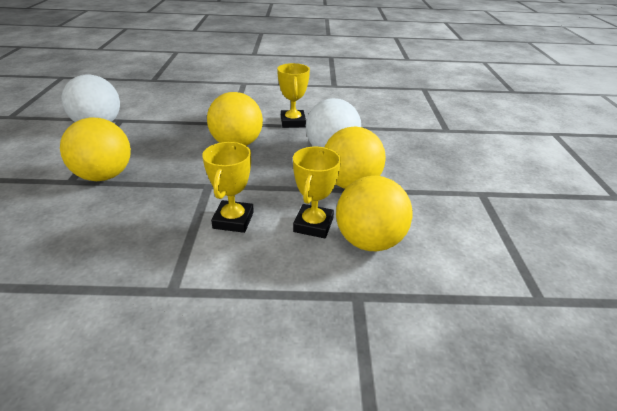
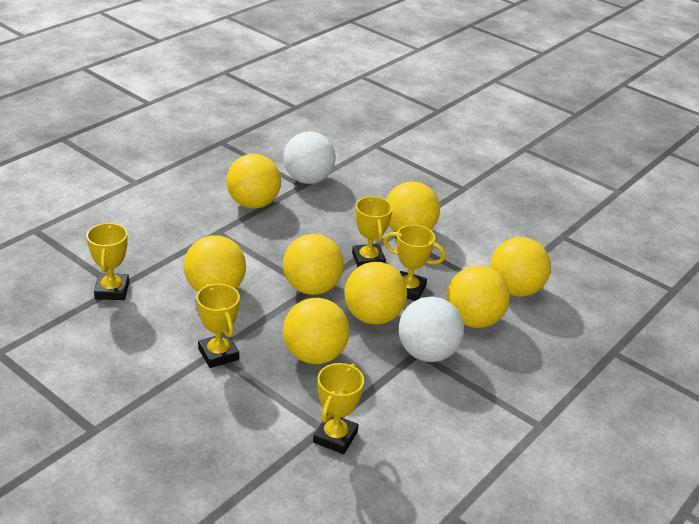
yellow ball: [60,117,131,181] [207,92,263,146] [325,126,386,189] [336,176,412,251] = 4 -> [184,235,246,292] [226,154,281,209] [283,234,344,295] [283,298,350,364] [344,262,407,324] [386,181,440,232] [447,265,510,328] [490,237,551,297] = 8
yellow trophy: [202,142,254,233] [277,63,310,128] [293,147,341,238] = 3 -> [86,223,129,300] [197,284,240,368] [313,363,364,454] [352,196,393,267] [384,225,446,301] = 5

